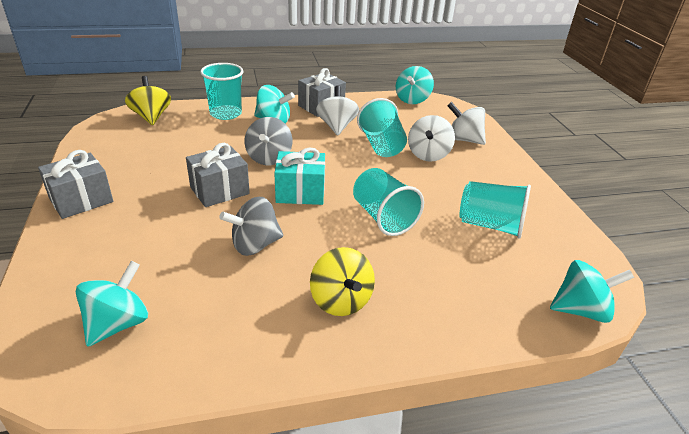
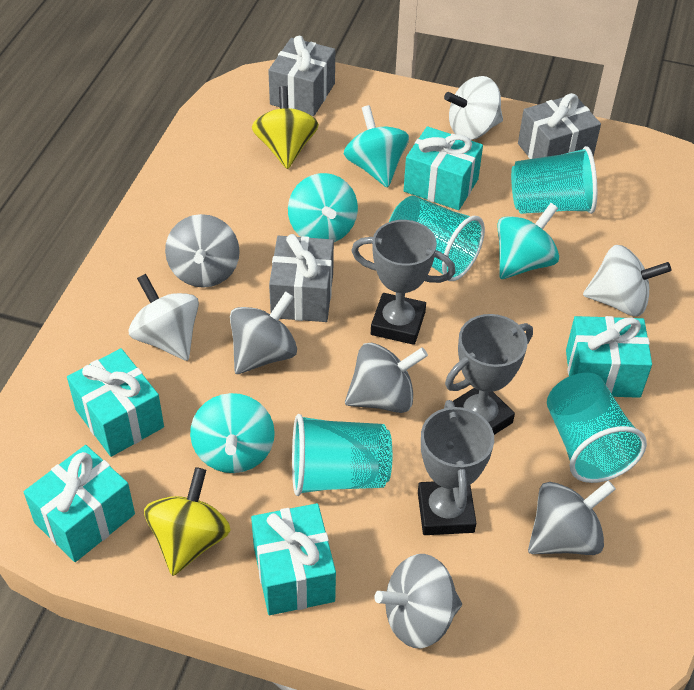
grey spinning top: [219,197,283,256] [245,117,292,165] = 2 -> [165,214,240,288] [230,291,297,374] [345,342,428,413] [374,554,462,648] [528,480,616,555] = 5
grey trophy: none = 0 -> [351,220,455,345] [418,400,494,535] [445,314,533,435] = 3
turquoise gift: [275,148,325,205] = 1 -> [24,445,135,562] [67,348,164,457] [251,503,336,615] [404,126,483,210] [566,316,652,398] = 5

